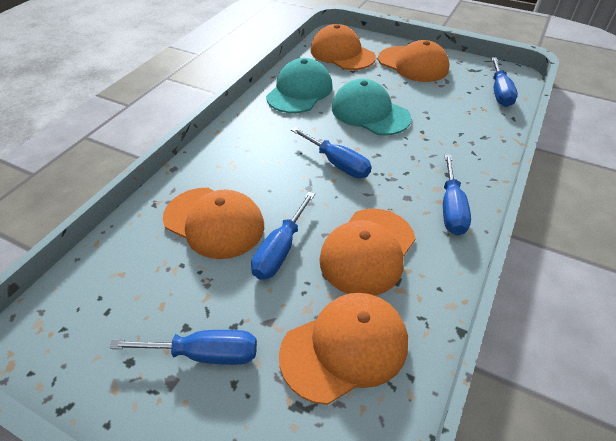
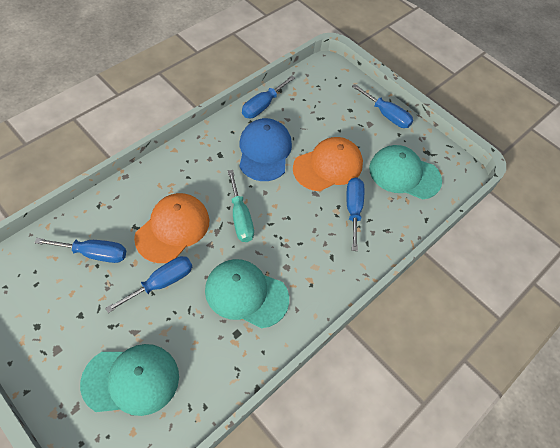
blue cap: none = 0 -> [239,118,292,181] = 1
orange cap: [163,188,264,259] [279,293,408,405] [311,24,376,70] [319,209,416,296] [378,40,449,82] = 5 -> [134,193,209,263] [293,137,363,191] = 2
turquoise cap: [266,58,332,113] [332,79,411,136] = 2 -> [80,344,179,416] [205,259,289,328] [369,145,442,199] = 3
turquoise screwdriver: none = 0 -> [228,170,254,242] = 1

